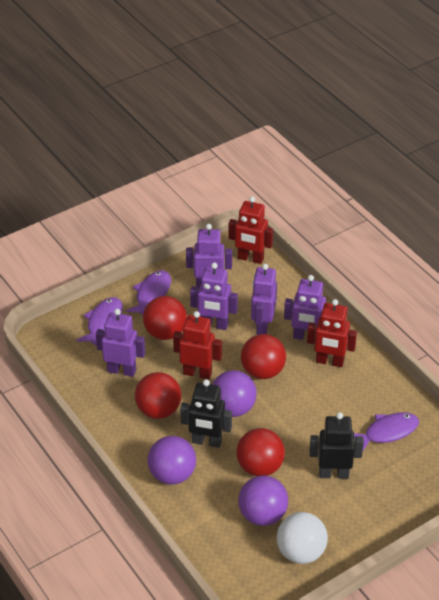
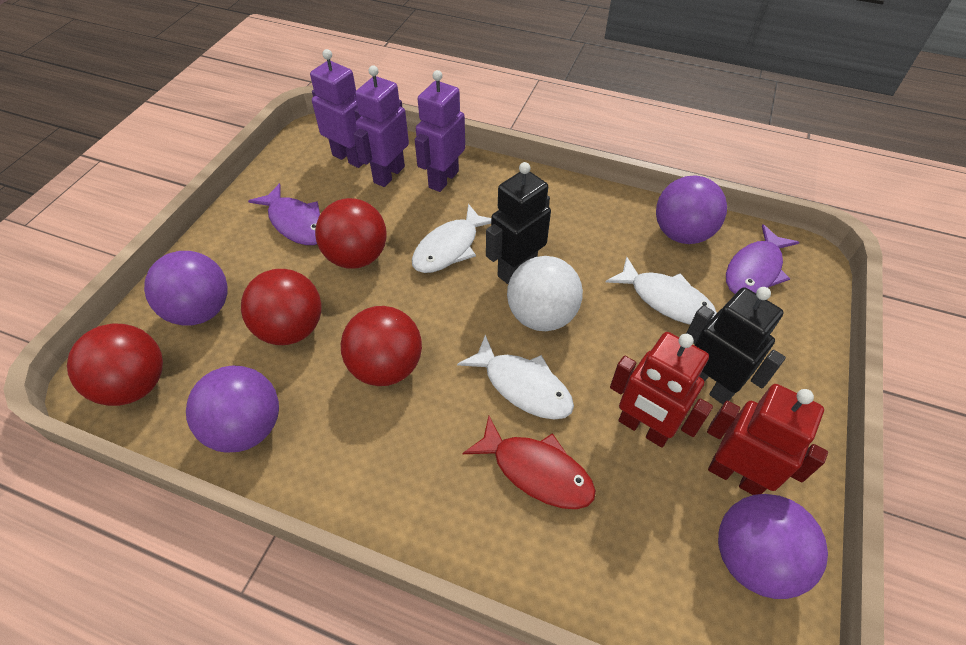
purple ball: [148,436,196,485] [212,370,257,417] [238,475,288,526] = 3 -> [144,251,228,326] [186,365,279,453] [656,176,727,244] [718,494,828,599] = 4
purple fish: [76,297,123,346] [126,270,171,315] [354,412,419,450] = 3 -> [248,183,320,245] [726,224,799,294] = 2
purple robot: [96,309,145,377] [186,224,232,288] [190,263,238,330] [251,264,277,335] [284,275,326,340] = 5 -> [310,49,363,168] [353,66,409,187] [415,70,465,192] = 3
red fish: none = 0 -> [463,416,596,509] = 1
red robot: [173,311,222,380] [229,196,273,264] [307,299,357,367] = 3 -> [610,332,713,448] [707,384,828,495] = 2
white fish: none = 0 -> [412,204,491,273] [457,335,574,420] [606,256,717,325] = 3

